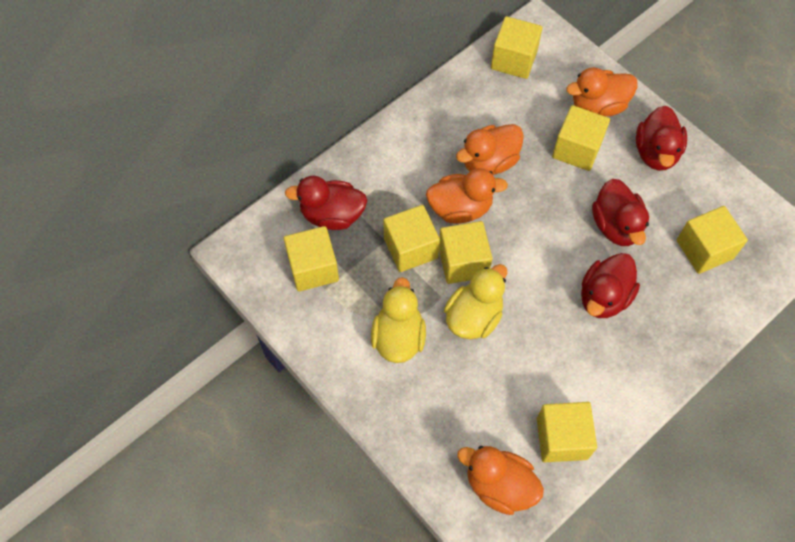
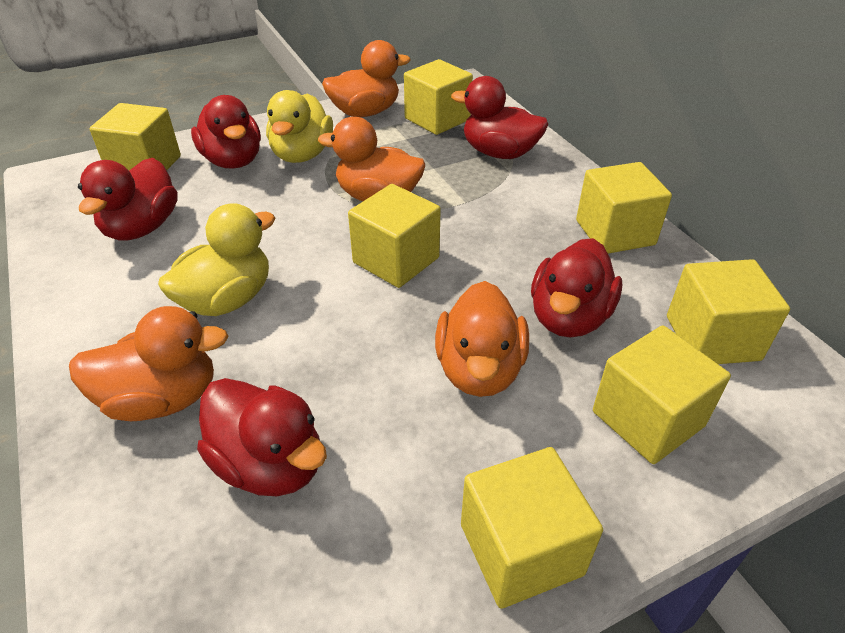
red duck: [285,176,367,230] [581,253,640,318] [592,179,649,246] [636,106,687,171] = 4 -> [78,158,178,241] [191,95,261,169] [197,378,327,496] [451,76,548,159] [531,238,622,338] = 5

